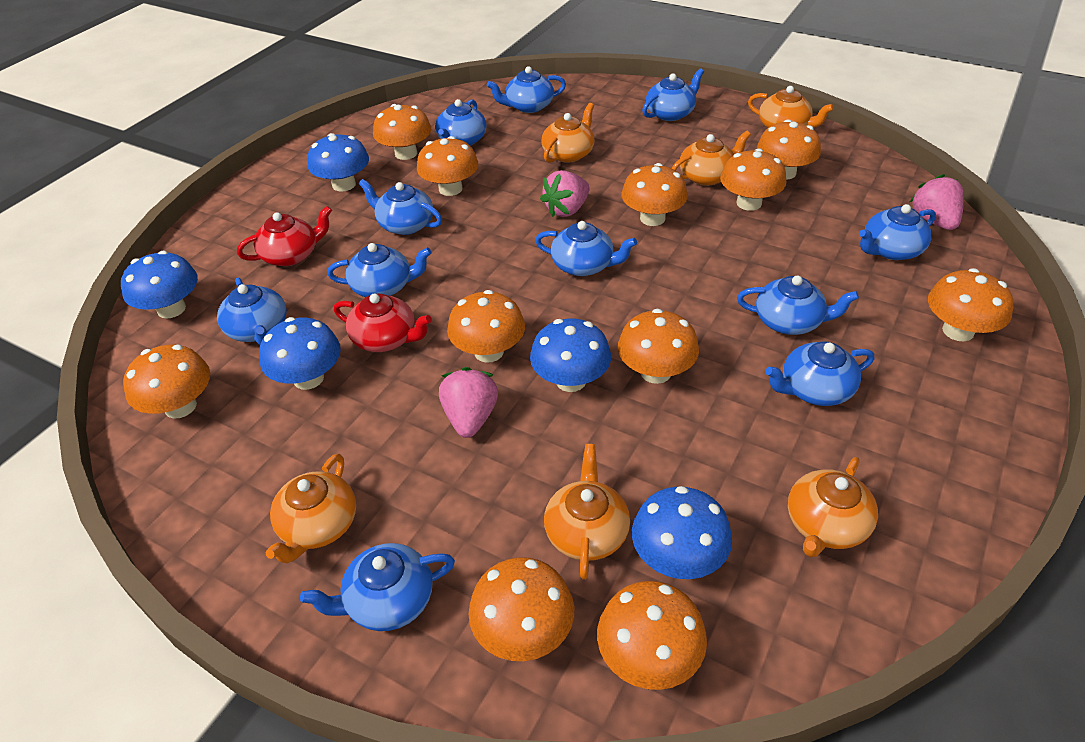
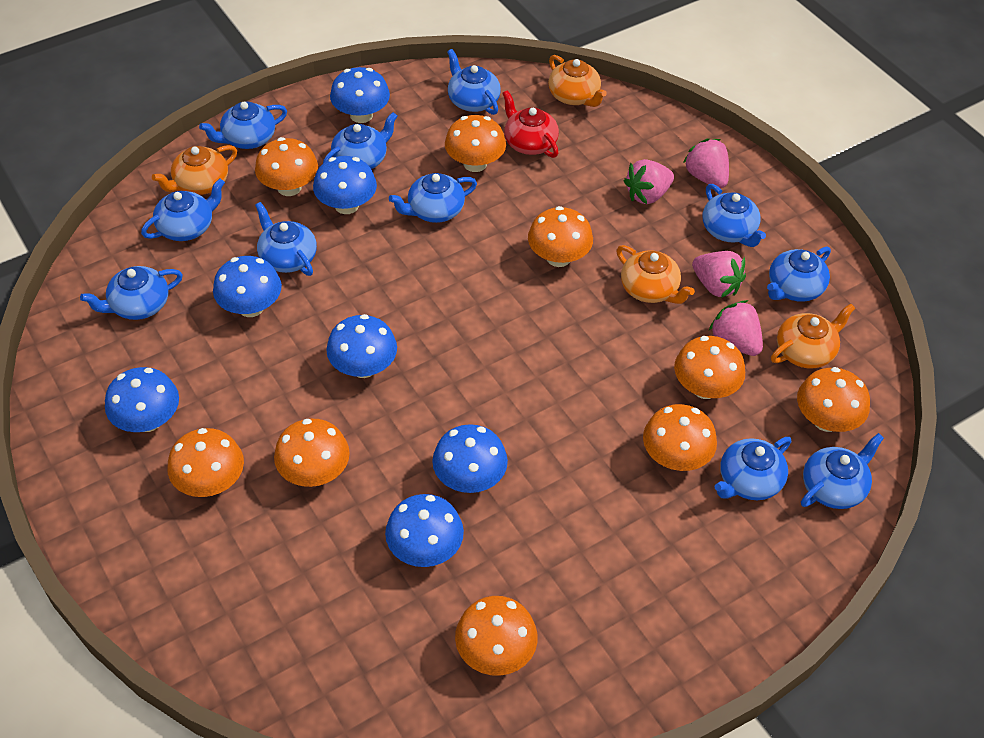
blue mushroom: [121,251,198,319] [259,317,341,390] [308,133,369,192] [530,318,611,392] [632,486,732,579] = 5 -> [105,367,179,432] [213,256,282,317] [313,156,377,214] [326,314,397,378] [330,67,390,123] [385,494,464,567] [432,424,508,493] = 7
orange mushroom: [123,345,210,418] [373,104,431,160] [417,136,478,196] [447,290,525,363] [469,557,574,661] [597,581,707,690] [618,309,699,384] [622,163,688,226] [720,148,787,211] [757,119,821,180] [928,268,1013,341] = 11 -> [167,428,244,497] [255,137,318,196] [274,419,350,487] [445,115,506,172] [455,596,538,676] [528,206,593,267] [643,404,717,471] [674,336,745,399] [797,367,870,432] = 9
orange teapot: [266,454,356,563] [541,103,594,163] [544,444,630,580] [672,131,751,186] [748,86,834,128] [788,457,878,557] = 6 -> [152,145,237,195] [548,55,607,107] [616,245,695,304] [771,303,855,368] = 4
pink strawberry: [439,367,498,438] [540,170,590,217] [910,174,964,230] = 3 -> [624,159,674,204] [683,139,729,188] [692,251,746,298] [709,300,763,356] = 4
red teapot: [237,206,332,266] [334,294,432,352] = 2 -> [502,90,559,158] = 1

